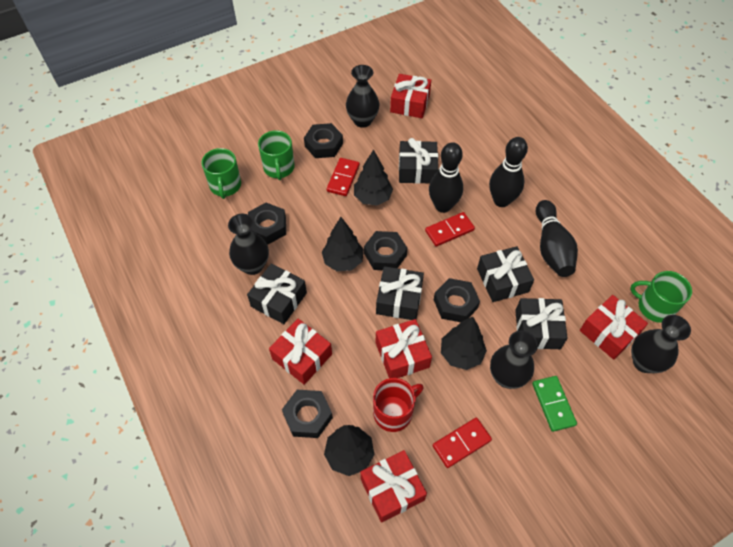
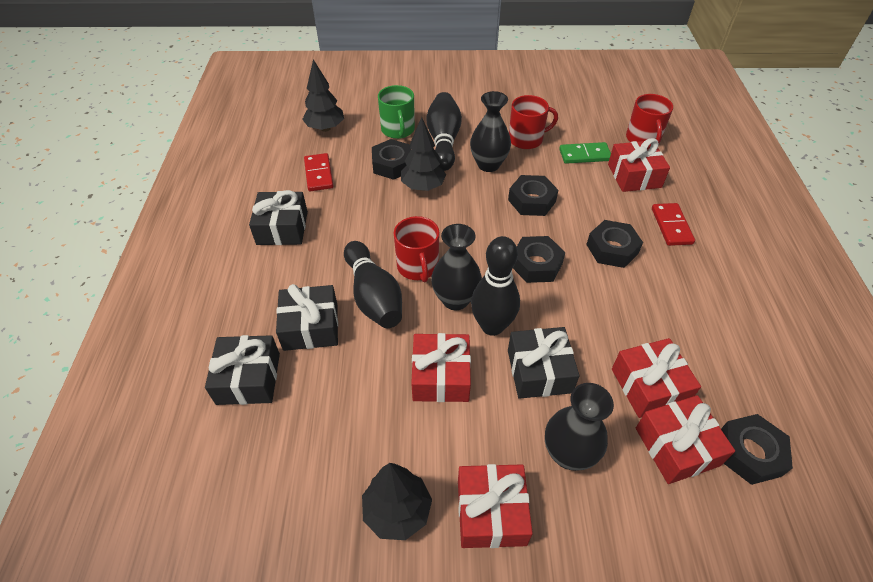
black gift: [247,263,307,324] [376,266,424,320] [399,138,438,184] [477,246,534,302] [515,298,568,349] = 5 -> [205,335,280,405] [249,190,308,245] [276,284,338,351] [508,327,580,399] = 4
black tree: [322,217,364,271] [324,425,374,476] [354,149,393,206] [441,317,487,370] = 4 -> [302,59,344,132] [362,463,432,540] [401,117,446,191] = 3
black vase: [228,214,269,275] [346,65,379,128] [490,331,538,389] [631,315,691,373] = 4 -> [431,224,482,310] [470,91,511,172] [545,383,614,471] = 3
green mug: [201,148,241,199] [258,130,295,180] [630,271,692,323] = 3 -> [378,85,415,139] = 1
red domino: [326,158,360,196] [425,212,475,247] [432,417,492,468] = 3 -> [304,153,333,191] [652,203,695,246] = 2
red mug: [373,378,423,432] = 1 -> [394,216,440,282] [509,95,558,149] [626,94,673,143] = 3

